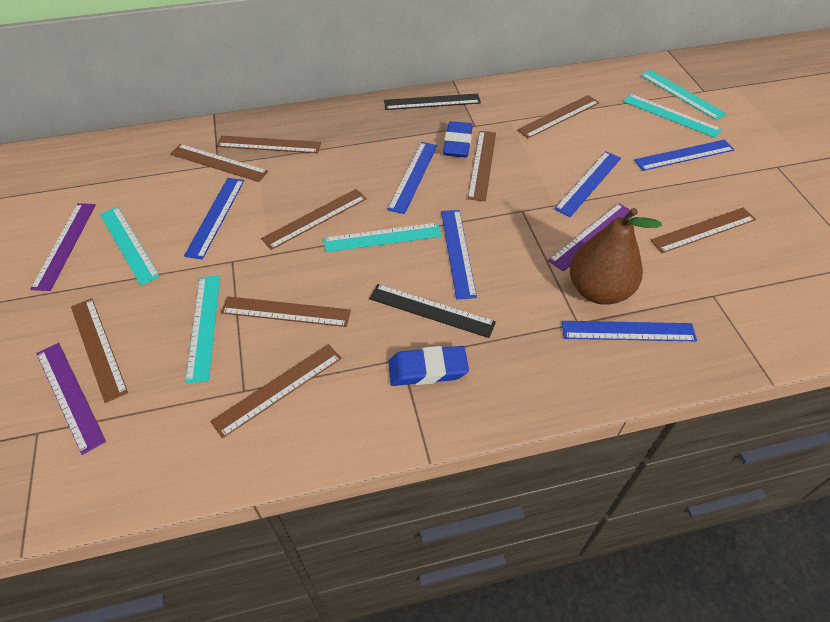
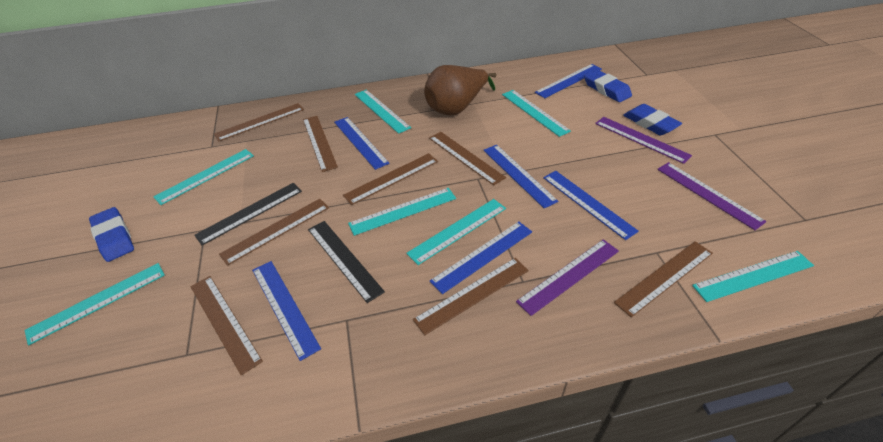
blue eraser: [388,346,469,386] [443,121,473,157] = 2 -> [89,207,134,262] [584,69,632,102] [623,104,682,135] = 3
brown ruler: [71,298,128,403] [170,144,268,182] [210,344,342,438] [217,136,321,153] [221,296,351,327] [261,189,367,250] [468,131,496,201] [517,95,599,138] [650,208,756,253] = 9 -> [190,276,263,375] [214,103,304,142] [219,199,329,266] [303,116,338,172] [343,153,438,205] [413,258,529,335] [429,132,506,185] [614,241,713,317] = 8
turquoise ruler: [100,206,160,285] [185,276,220,383] [324,223,442,252] [623,94,722,138] [640,70,727,120] = 5 -> [24,263,165,345] [153,149,254,205] [348,188,456,236] [355,90,411,134] [406,199,506,265] [502,90,571,137] [692,251,814,302] = 7

